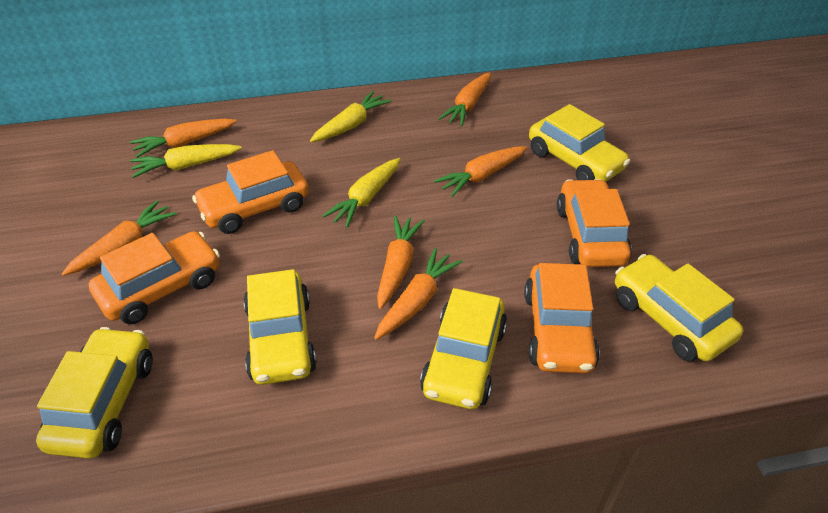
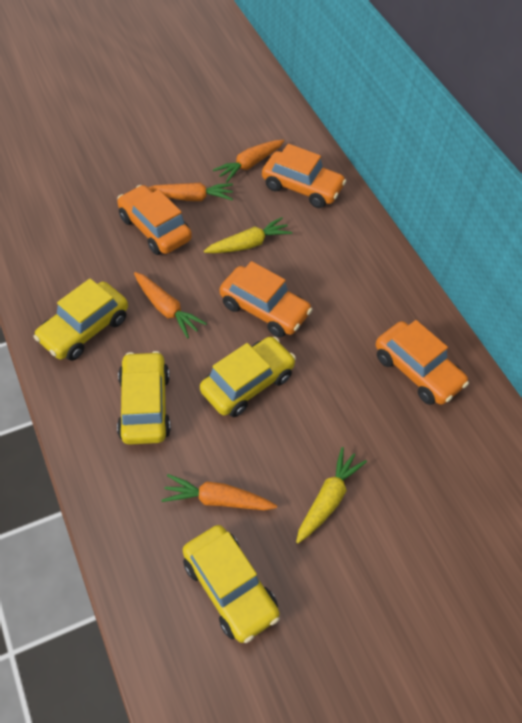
orange carrot: [62,200,177,276] [130,119,237,158] [374,248,463,340] [377,216,425,309] [434,146,527,197] [438,72,491,126] = 6 -> [134,272,207,338] [148,182,233,201] [162,474,277,510] [213,140,285,183] = 4
yellow car: [36,327,153,459] [244,269,317,385] [420,288,507,409] [529,104,630,182] [615,254,743,361] = 5 -> [33,279,128,361] [117,351,171,445] [183,525,280,643] [200,337,296,417] = 4
yellow carrot: [130,144,242,178] [310,91,392,142] [322,158,401,228] = 3 -> [204,217,292,253] [296,447,367,543] = 2

